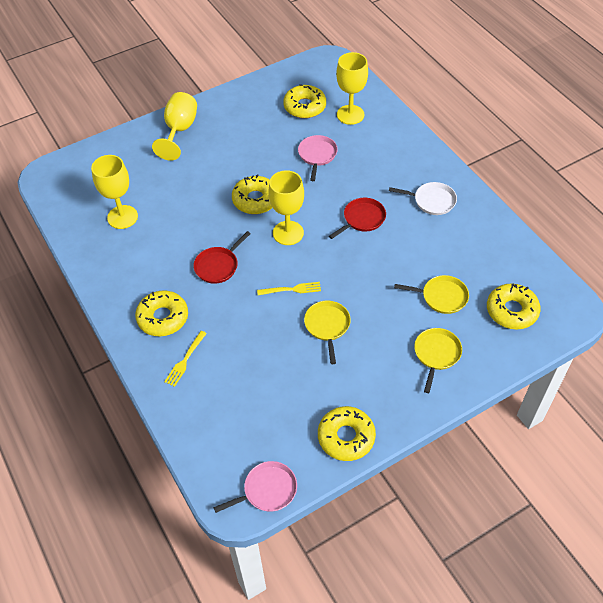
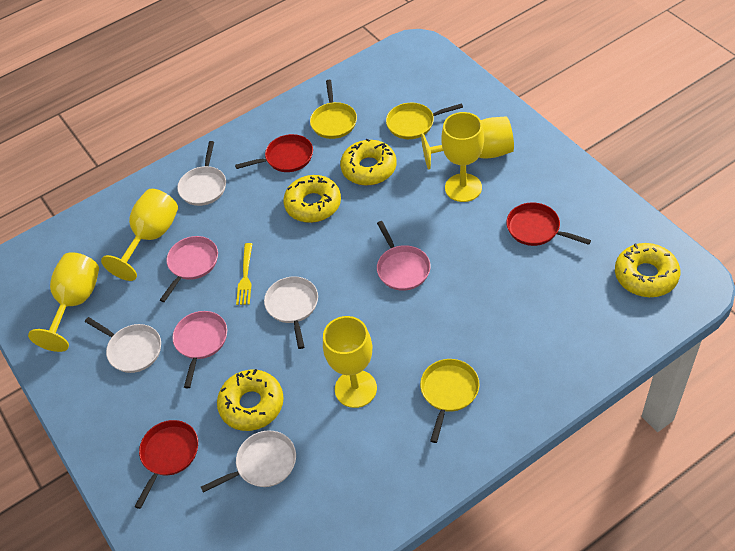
pink pan: [213,461,297,513] [298,135,338,181] = 2 -> [160,236,218,302] [172,311,227,388] [377,221,431,291] = 3
red pan: [193,231,251,284] [329,198,386,239] = 2 -> [134,420,198,509] [235,134,313,172] [506,202,591,246] = 3
white pan: [389,182,457,215] = 1 -> [85,317,161,373] [177,141,226,206] [201,430,296,493] [264,277,318,349] = 4
yellow donut: [135,290,188,336] [232,175,272,214] [283,84,326,118] [318,406,376,461] [487,283,541,330] = 5 -> [217,369,284,431] [283,175,341,223] [340,138,397,185] [615,243,680,297] = 4
yellow fork: [164,331,207,387] [257,282,321,295] = 2 -> [236,243,252,305] = 1
yellow goblet: [91,155,138,229] [152,92,197,161] [268,170,304,245] [336,52,368,125] = 4 -> [28,252,99,352] [101,189,178,281] [323,316,377,408] [421,116,514,170] [442,112,484,202] = 5

